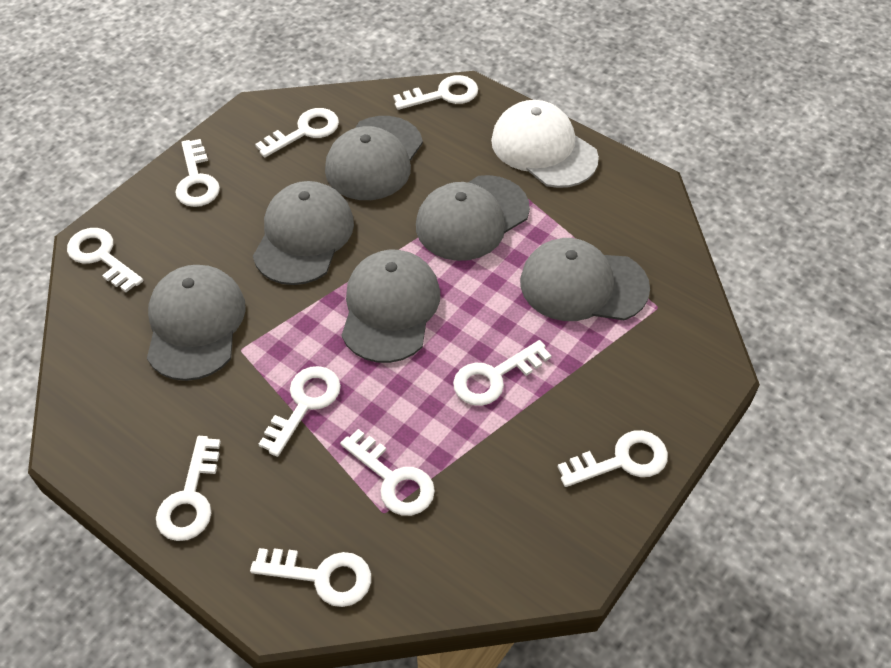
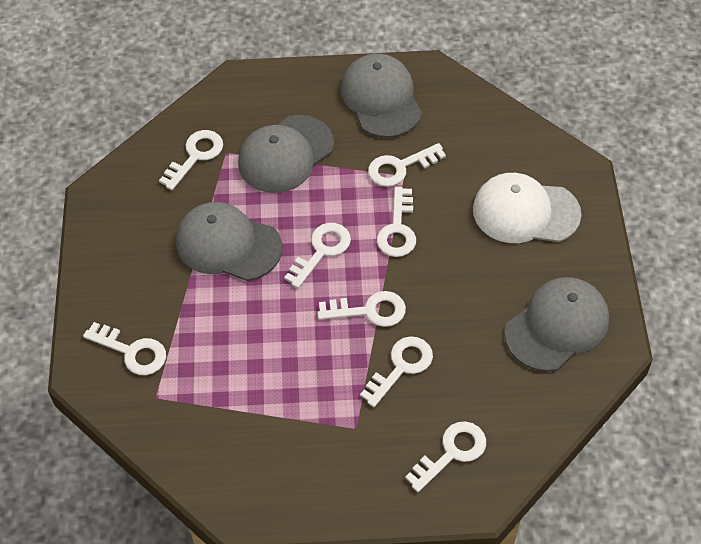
grey cap: [147,265,246,381] [253,181,354,285] [325,116,423,200] [342,250,440,363] [416,175,530,261] [520,238,650,321] = 6 -> [176,202,282,281] [238,115,334,193] [340,53,422,138] [504,277,609,372] = 4
white key: [67,228,143,292] [156,436,221,541] [175,139,220,207] [250,548,371,607] [255,108,339,157] [259,366,341,457] [340,429,435,516] [393,75,478,110] [453,340,552,406] [558,430,668,487] = 10 -> [83,322,166,375] [159,130,223,190] [284,223,351,288] [317,291,406,327] [360,336,433,407] [368,143,446,187] [377,187,416,257] [405,421,486,492] = 8

